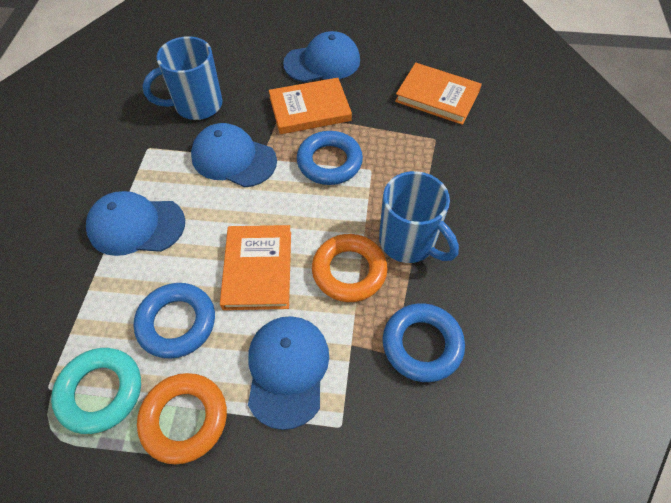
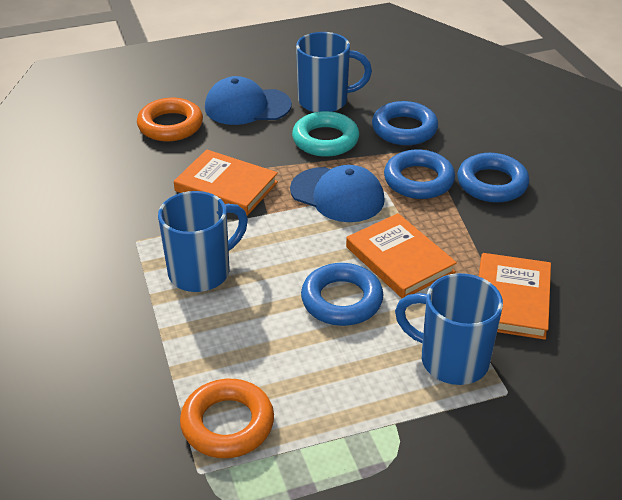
blue cap: [86,191,185,256] [191,123,277,187] [248,316,329,430] [283,31,360,82] = 4 -> [205,76,292,125] [290,165,385,222] = 2
blue mug: [143,36,222,120] [379,171,459,263] = 2 -> [158,191,248,292] [296,32,372,112] [395,273,503,385] = 3
blue ring: [133,283,215,359] [297,131,363,185] [383,303,465,382] = 3 -> [301,263,383,326] [372,101,438,145] [384,150,455,199] [457,153,530,203] = 4

